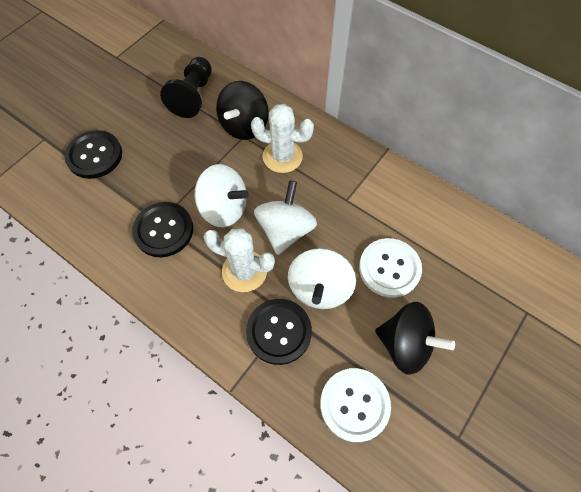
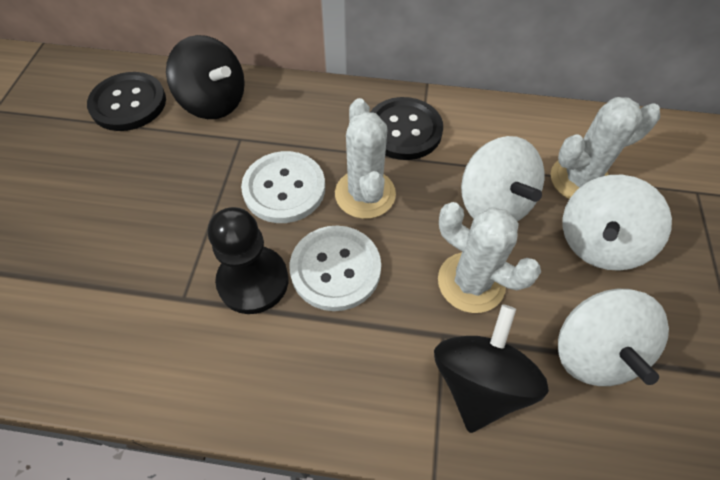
black button: [65,130,122,179] [132,202,193,257] [246,299,312,365] = 3 -> [87,72,166,131] [370,97,443,160] = 2
white cactus: [203,228,275,292] [251,104,314,173] = 2 -> [335,98,396,219] [438,202,541,313] [551,97,660,199] = 3

